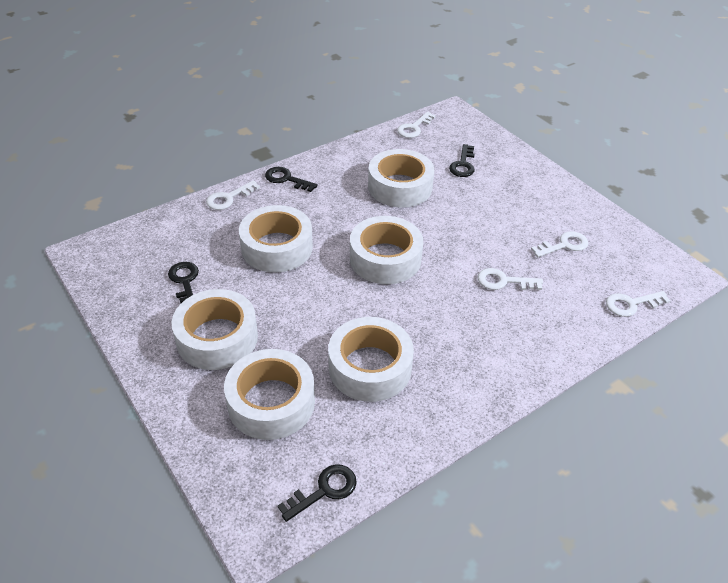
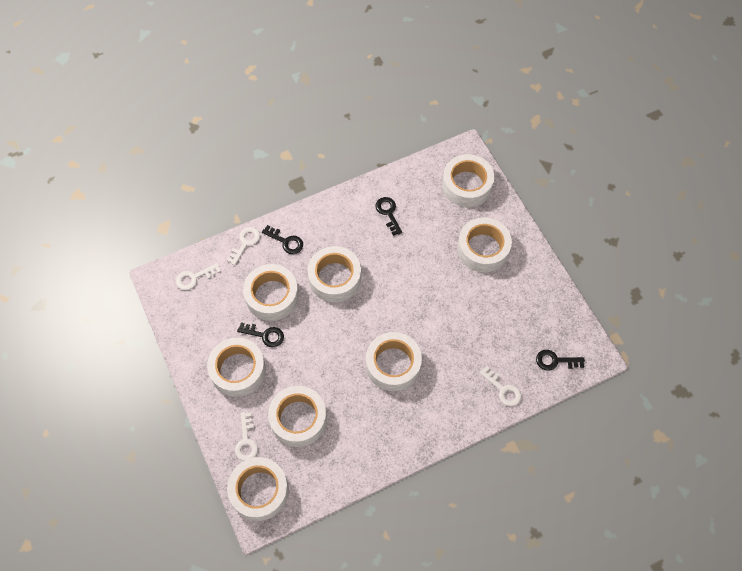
white key: [206,180,260,210] [397,112,436,138] [478,268,543,290] [531,231,588,257] [606,291,670,317] = 5 -> [176,263,221,290] [227,227,260,265] [235,412,258,461] [480,366,522,406] = 4
white tape: [172,289,258,370] [224,349,315,440] [239,205,313,272] [328,317,414,402] [350,216,423,284] [368,149,434,208] = 6 -> [207,337,266,397] [227,457,289,521] [243,264,299,321] [268,386,327,447] [308,246,361,302] [366,332,422,391] [442,154,494,207] [457,217,512,272] = 8

